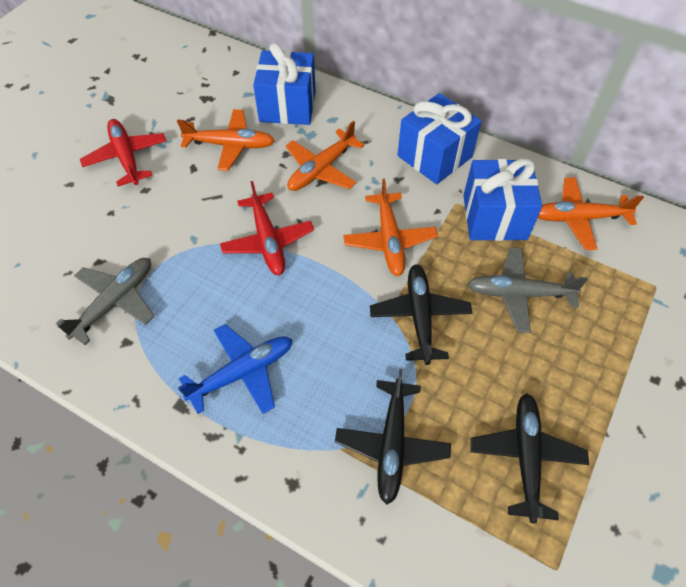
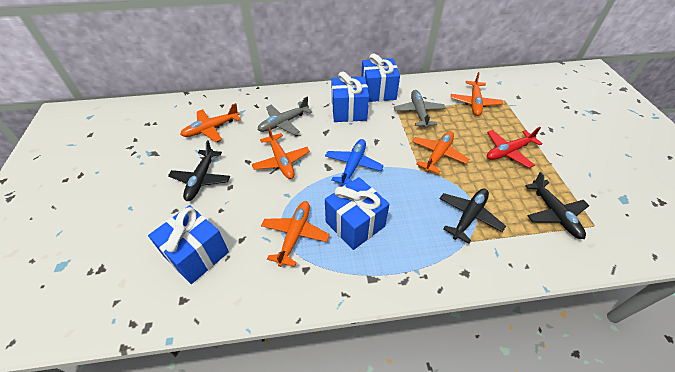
blue gift: [253,43,316,125] [398,93,481,184] [463,158,542,241] = 3 -> [148,205,229,284] [325,177,389,250] [331,72,369,122] [361,54,400,102] = 4
orange plane: [177,109,275,171] [286,121,365,191] [343,179,438,276] [538,178,644,250] = 4 -> [180,103,241,142] [252,126,310,179] [261,201,330,267] [412,131,469,174] [451,72,503,116] = 5
red plane: [80,119,167,186] [220,181,314,275] = 2 -> [487,127,543,168] = 1

